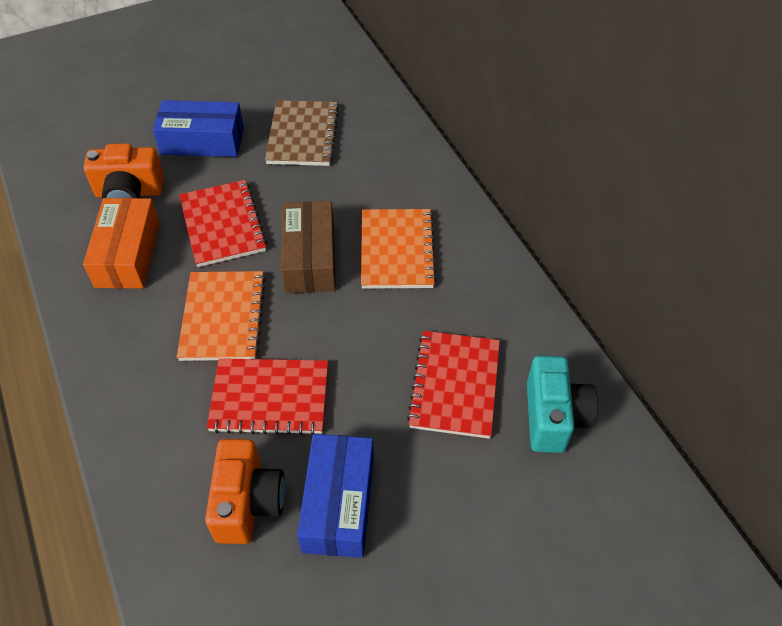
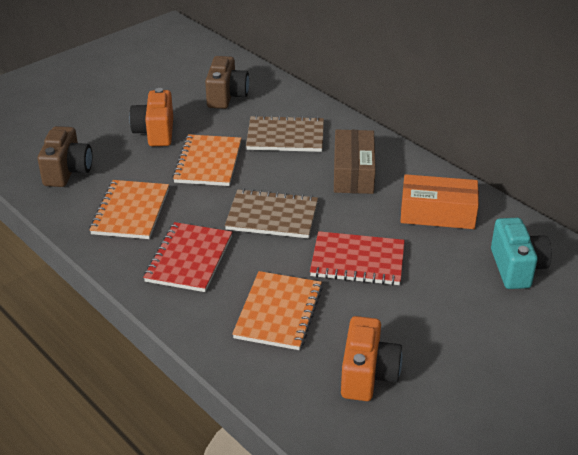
blue box: [153,100,244,157] [297,434,374,558] = 2 -> none = 0
brown camera: none = 0 -> [38,126,92,187] [205,56,249,109] = 2
brown notebook: [265,100,339,166] = 1 -> [225,189,318,238] [246,115,324,152] = 2
orange notebook: [177,271,266,361] [361,209,437,289] = 2 -> [89,180,169,239] [172,134,241,186] [232,271,323,350] = 3
red notebook: [179,180,267,267] [207,358,328,435] [407,331,500,439] = 3 -> [143,222,232,292] [310,231,405,286] = 2

